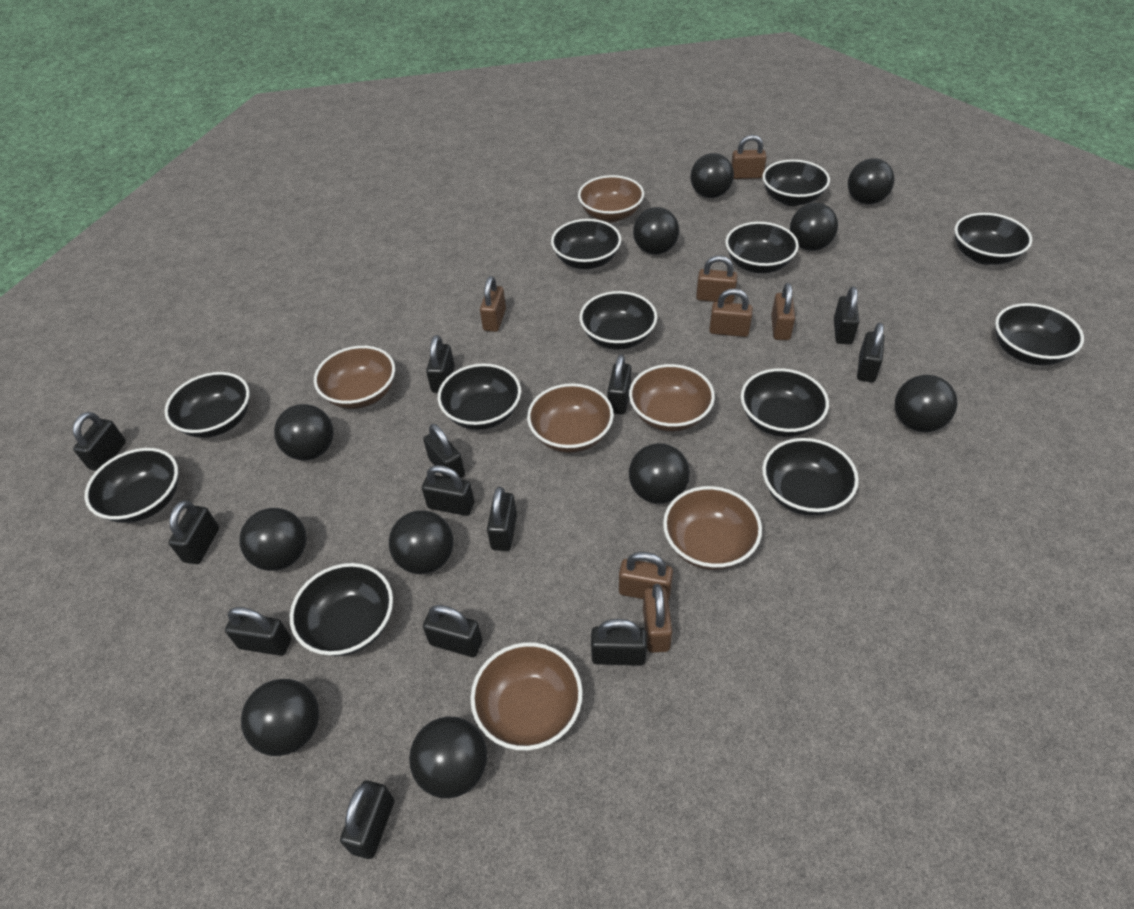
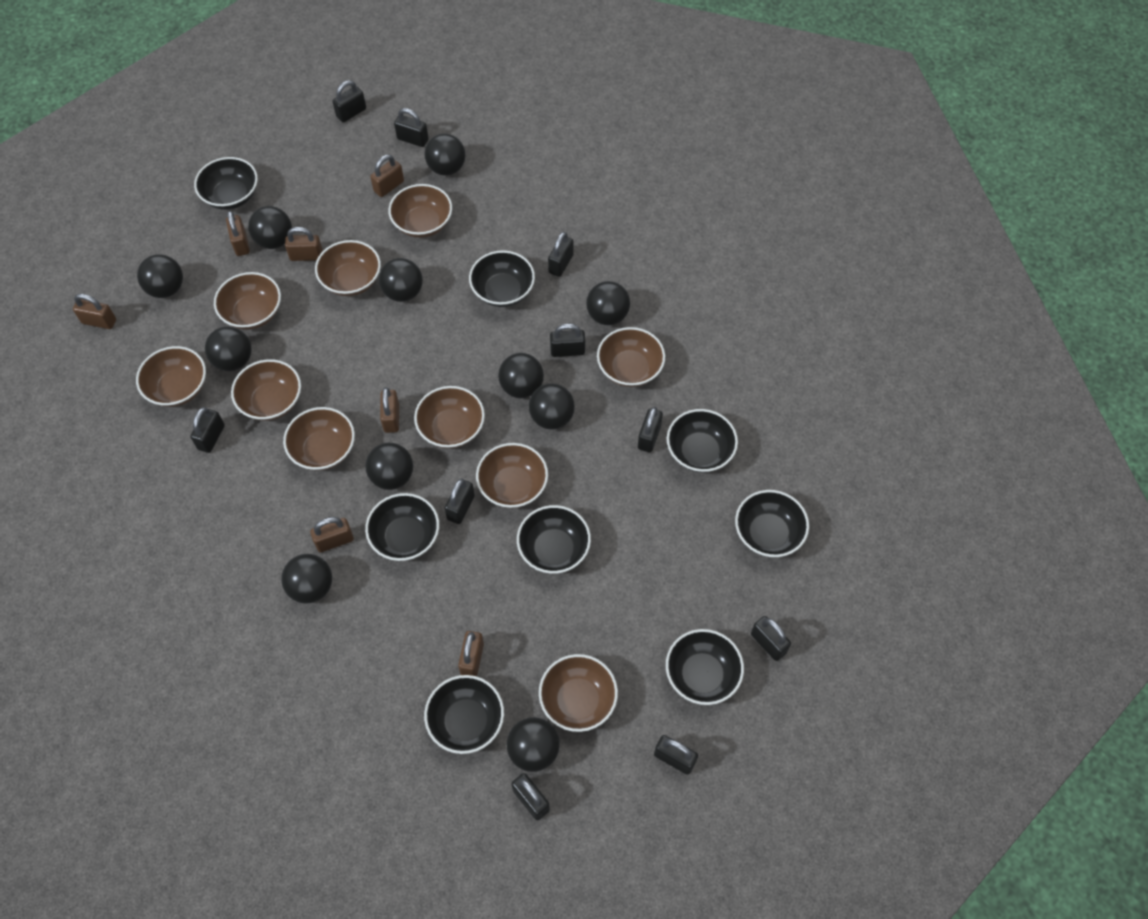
black bowl: [85,448,178,523] [164,372,250,438] [290,563,393,656] [438,364,521,430] [551,219,621,269] [580,291,657,350] [725,222,799,273] [741,368,829,437] [762,159,830,206] [762,438,859,516] [955,213,1032,265] [995,303,1084,365] = 12 -> [194,157,258,210] [365,493,439,561] [424,675,504,754] [469,250,535,307] [517,505,591,574] [666,629,744,705] [667,409,738,473] [735,490,809,557] = 8
black padlock: [73,412,126,471] [169,500,219,564] [225,607,291,656] [340,781,394,859] [422,465,475,516] [423,424,465,478] [423,605,483,657] [426,335,455,393] [487,487,517,551] [591,619,647,666] [608,354,632,414] [834,286,859,344] [857,323,884,382] = 13 -> [190,407,225,453] [332,80,366,122] [394,108,429,147] [444,479,475,524] [511,773,550,820] [548,232,574,277] [550,323,585,357] [638,407,663,452] [654,735,698,775] [751,616,791,661] = 10
brown bowl: [314,346,395,409] [470,642,583,750] [527,383,614,453] [578,175,644,222] [629,364,715,432] [663,486,762,570] = 6 -> [136,346,206,407] [214,272,281,330] [231,359,301,421] [283,407,355,471] [315,240,381,296] [388,184,452,238] [414,386,485,449] [476,443,548,508] [539,654,618,732] [597,327,665,387] = 10

